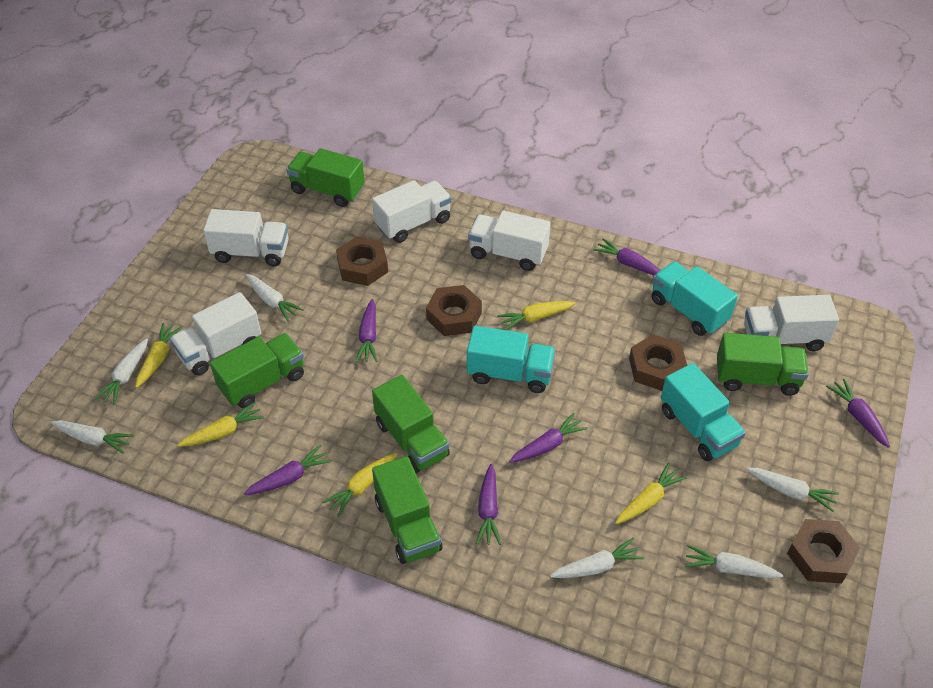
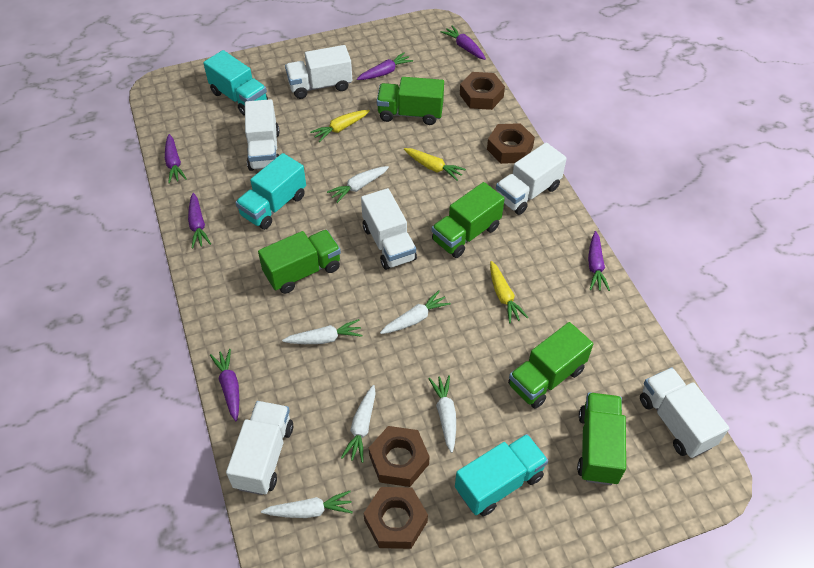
white truck: [170,292,261,376] [203,209,289,266] [372,180,452,243] [468,211,551,271] [744,295,839,351] = 5 -> [226,401,293,495] [245,99,280,171] [285,45,352,99] [361,188,417,270] [496,142,567,215] [640,367,729,458] = 6
yellow carrot: [135,323,182,388] [177,402,264,447] [322,453,397,517] [497,301,575,330] [615,463,687,524] = 5 -> [310,110,370,142] [404,148,466,181] [490,261,528,323] = 3

